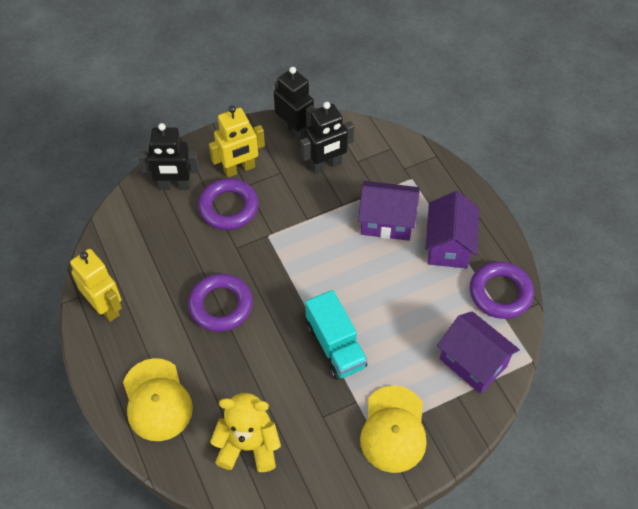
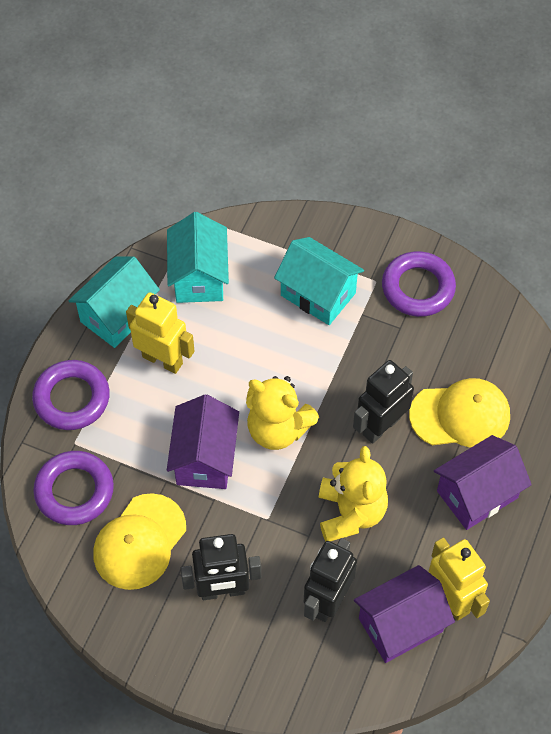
turquoise house: none = 0 -> [68,256,160,348] [167,212,229,303] [274,237,364,325] = 3
turquoise truck: [305,290,368,380] = 1 -> none = 0
yellow teddy bear: [210,393,281,472] = 1 -> [246,376,319,450] [319,446,388,542] = 2

